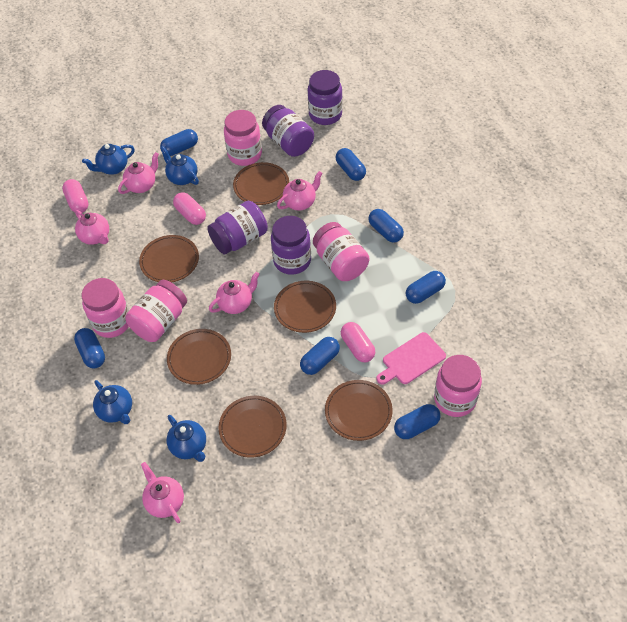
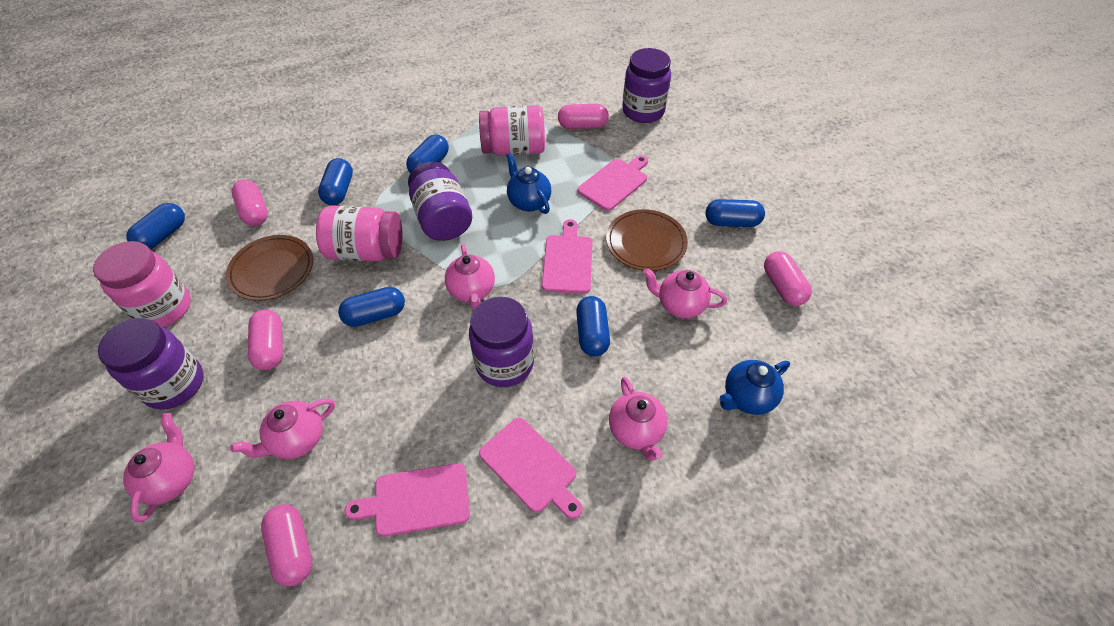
blue capsule: [74,328,105,368] [160,129,198,156] [300,337,340,375] [336,148,366,181] [368,209,404,243] [394,404,441,439] [406,271,446,304] = 7 -> [126,203,185,250] [318,158,353,205] [338,287,405,327] [406,134,449,173] [576,296,610,357] [705,199,765,227] = 6
blue teapot: [82,144,135,175] [93,380,132,424] [160,146,199,185] [166,415,206,462] = 4 -> [506,153,551,214] [720,360,790,415] = 2
brown plate: [139,235,199,283] [167,329,231,385] [218,396,287,458] [233,162,289,205] [274,281,336,333] [325,380,393,441] = 6 -> [226,235,313,301] [606,209,688,271] = 2
pink capsule: [62,179,89,213] [173,192,206,225] [341,322,375,362] = 3 -> [232,180,268,226] [248,309,283,370] [261,504,313,586] [558,104,609,129] [764,251,812,306] = 5
pink cutting board: [376,332,446,385] = 1 -> [345,463,470,537] [479,418,583,519] [542,219,592,294] [578,155,648,211] = 4
pink jar: [81,278,129,338] [125,280,187,342] [224,110,262,166] [313,222,369,281] [434,355,482,417] = 5 -> [93,241,191,327] [316,206,402,261] [479,105,545,156] = 3

